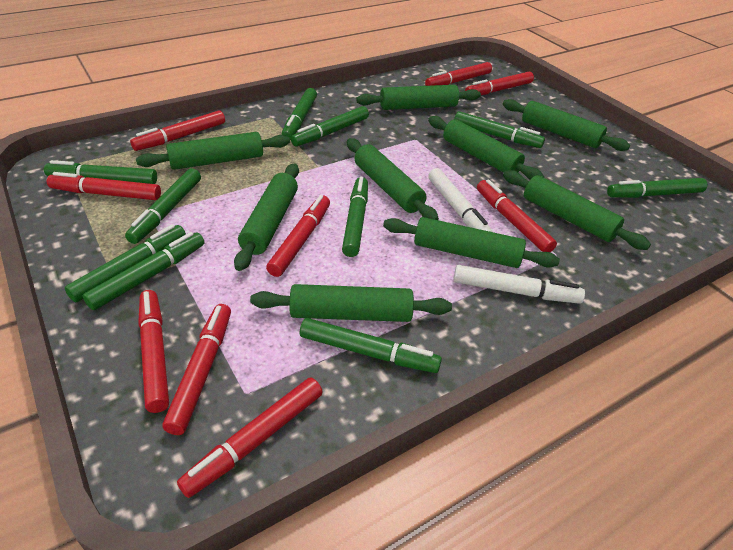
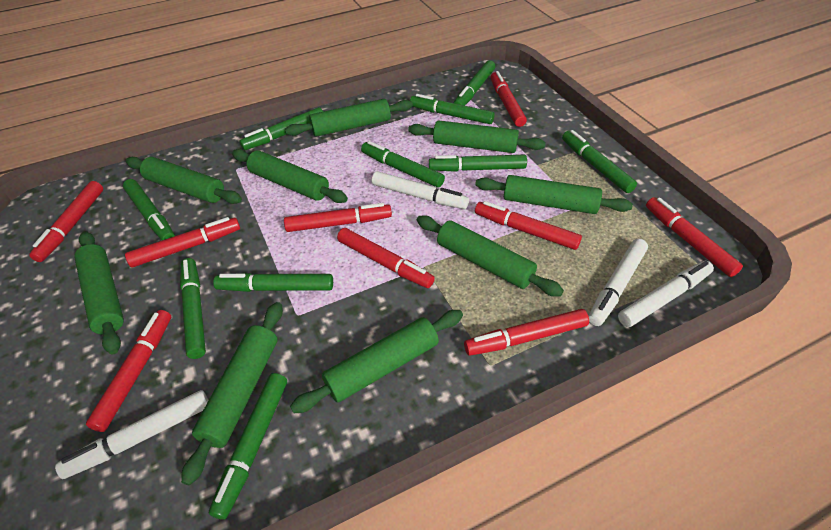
white marker: [428,168,493,232] [453,265,585,304] = 2 -> [55,390,209,479] [372,171,469,209] [589,239,648,326] [618,261,714,327] = 4

